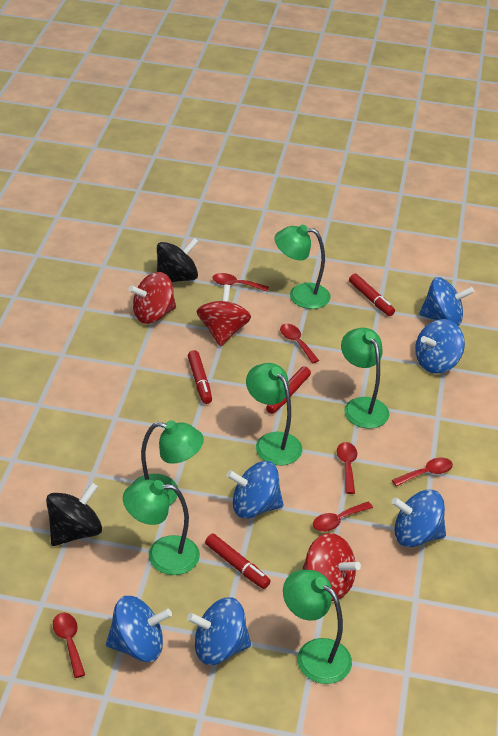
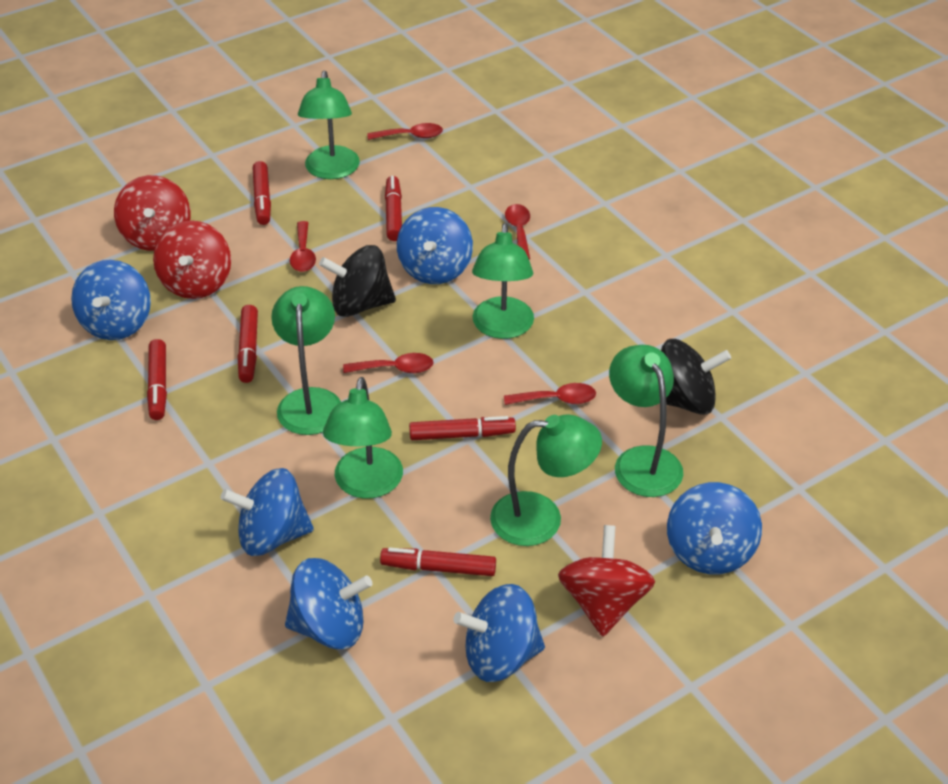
red marker: [188,350,212,404] [205,534,271,589] [266,366,311,414] [349,274,395,316] = 4 -> [147,339,167,420] [237,305,258,383] [253,161,271,225] [380,548,496,576] [385,176,402,241] [409,416,516,440] = 6
red spoon: [53,613,85,678] [213,273,269,292] [280,324,319,363] [313,502,373,532] [337,442,357,494] [392,458,453,486] = 6 -> [290,221,316,272] [343,353,434,373] [367,123,443,140] [504,383,596,405] [505,204,530,259] = 5

